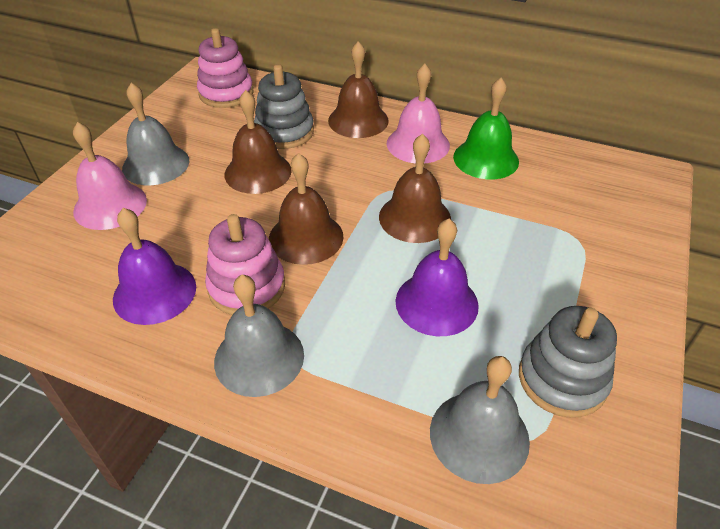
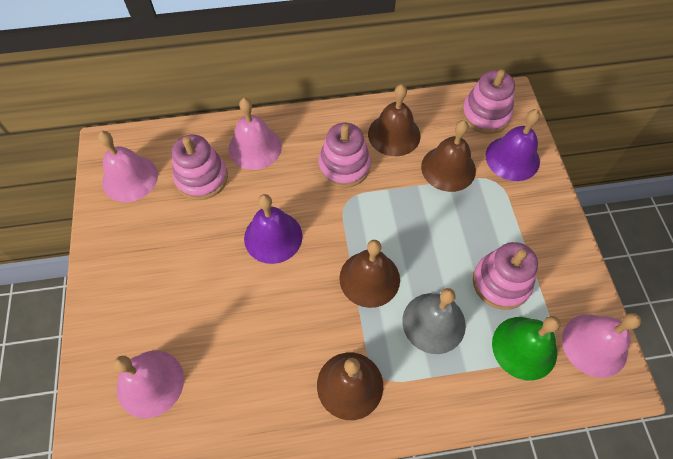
grey bell: [122,83,189,185] [214,275,304,397] [430,356,530,484] = 3 -> [402,288,466,354] = 1
grey stacking toy: [254,64,314,149] [519,306,617,418] = 2 -> none = 0
pink bell: [73,122,147,230] [386,64,450,163] = 2 -> [98,131,158,202] [114,351,184,418] [228,98,282,170] [562,313,641,378] = 4
pink stacking toy: [197,28,253,108] [205,214,285,315] = 2 -> [172,135,228,200] [318,123,371,188] [461,69,515,134] [473,242,538,310] = 4

